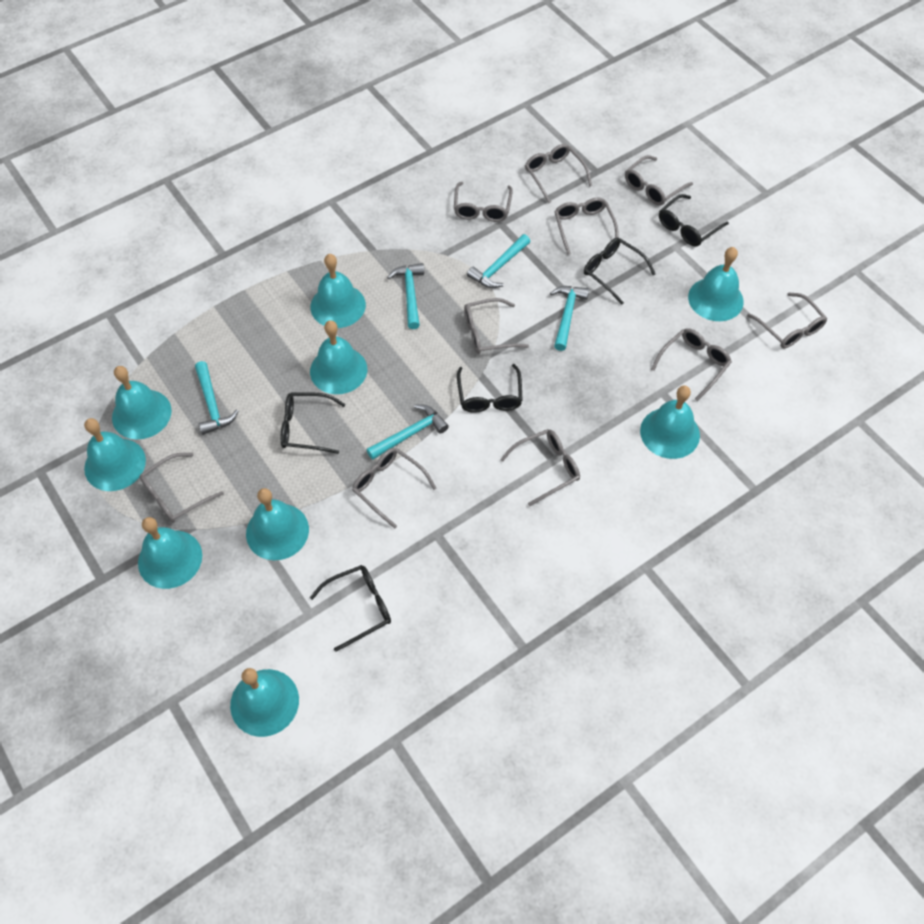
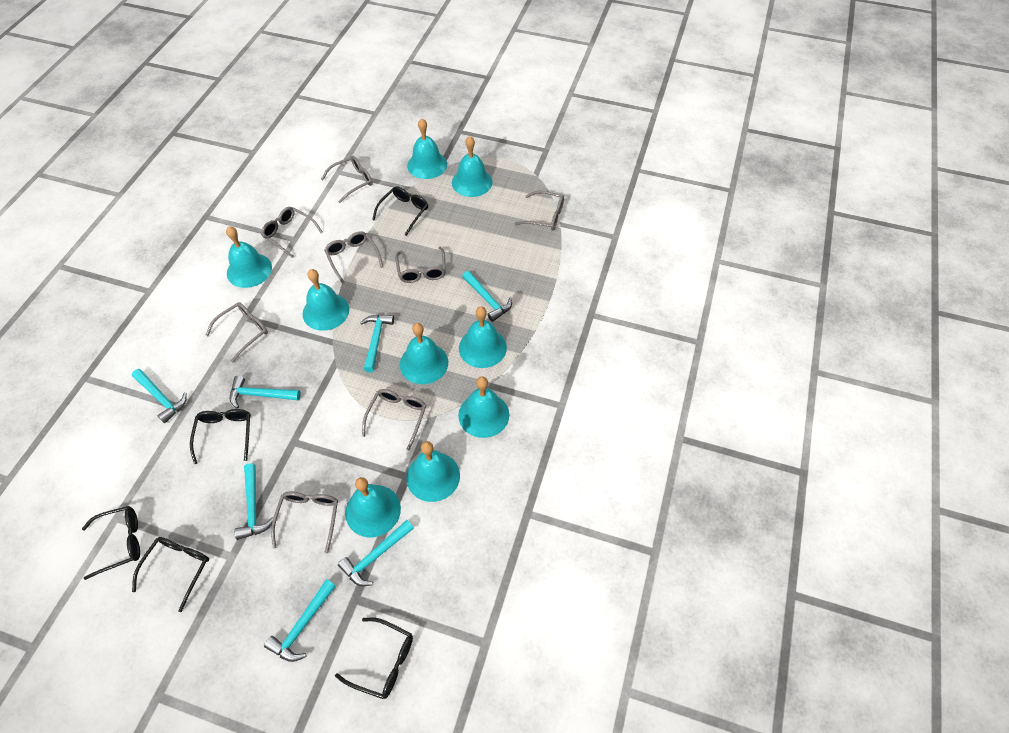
grey glasses: [139,453,224,523] [352,448,436,528] [454,182,513,222] [464,298,529,354] [500,429,580,506] [525,144,592,203] [554,197,619,255] [625,155,693,206] [651,328,732,401] [747,292,828,348] = 10 -> [205,302,268,362] [261,207,323,258] [271,492,338,553] [321,156,373,203] [324,231,383,284] [362,389,427,450] [395,247,446,283] [514,190,564,230] = 8
turquoise hammer: [195,361,239,435] [367,404,449,460] [387,263,424,329] [467,234,530,288] [550,286,589,351] = 5 -> [132,369,187,423] [230,376,301,409] [234,463,273,540] [264,579,336,662] [338,520,414,586] [360,315,394,373] [462,271,512,322] = 7

